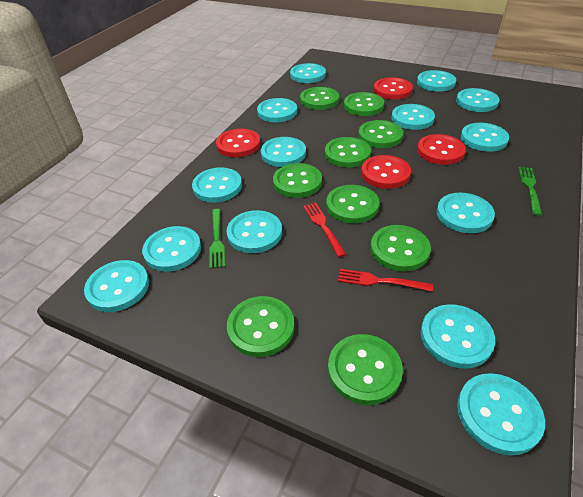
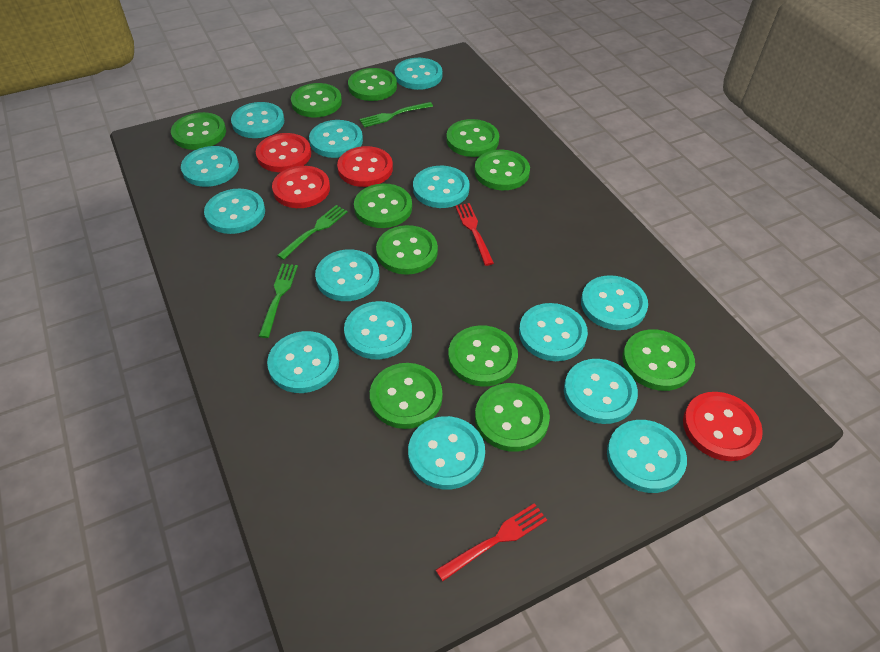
green button: [227,296,295,357] [273,163,322,198] [300,87,339,110] [325,137,371,167] [326,185,379,223] [328,334,403,405] [344,92,384,116] [358,120,403,148] [371,225,431,272] = 9 -> [171,112,226,150] [291,83,342,117] [348,68,397,101] [354,184,412,228] [370,363,443,429] [376,225,438,275] [446,119,499,157] [448,325,518,387] [474,150,530,190] [475,383,550,452] [623,329,695,391] = 11
green fork: [210,209,225,269] [519,167,542,216] = 2 -> [259,264,298,338] [277,205,348,260] [359,102,433,128] = 3

